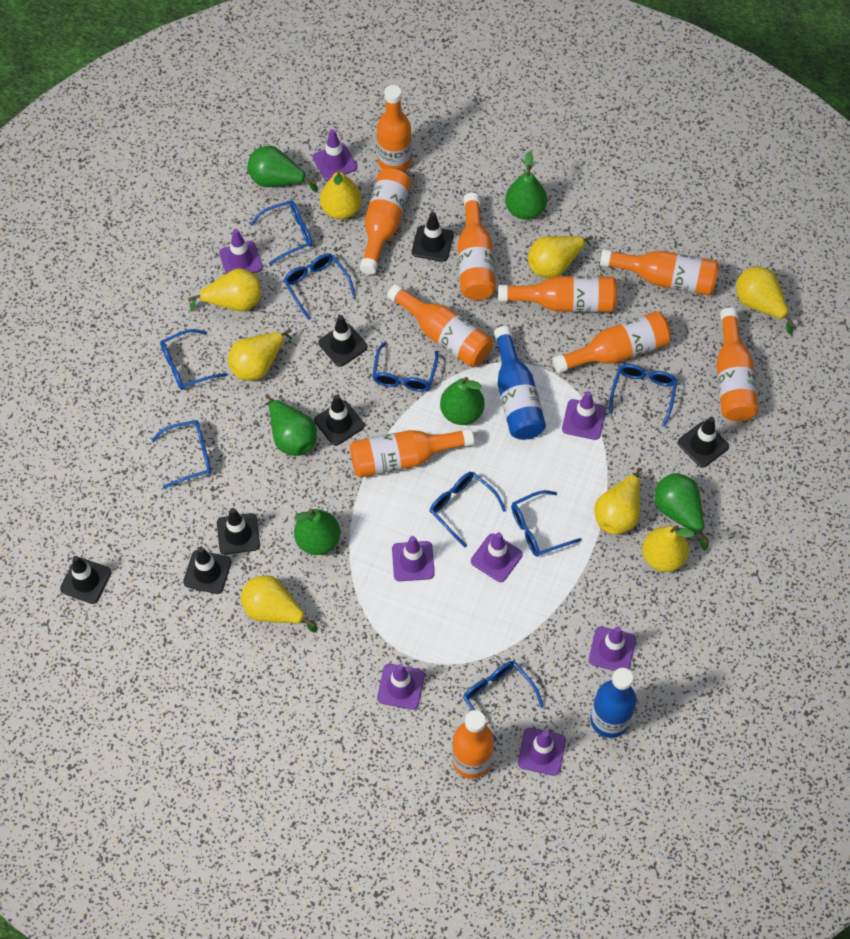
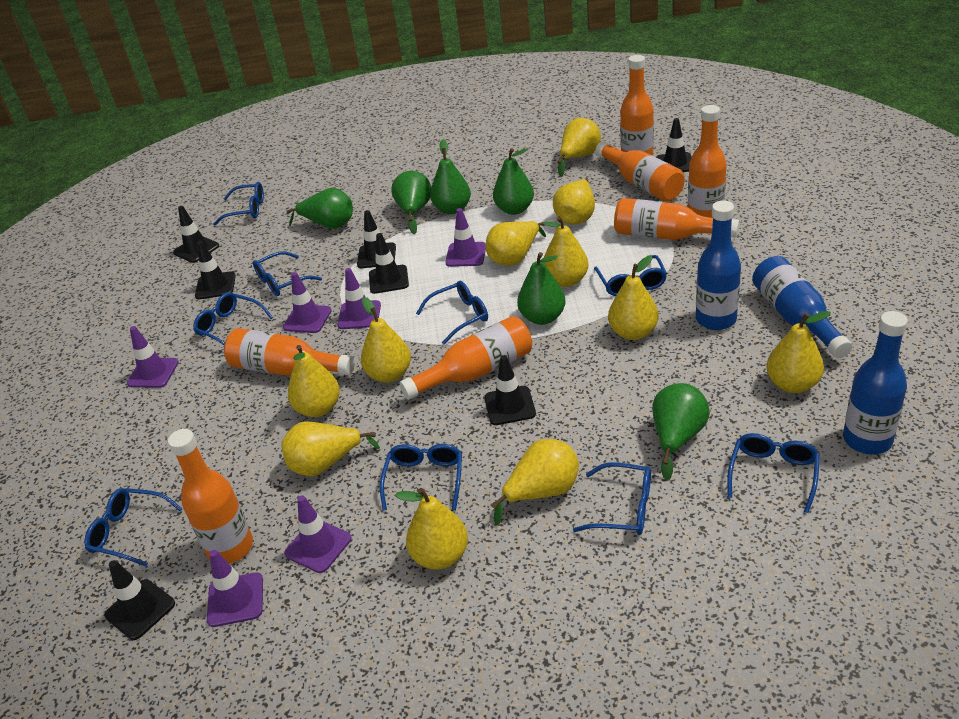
blue bottle: [494,326,546,440] [590,668,637,738] = 2 -> [696,201,741,330] [752,256,853,358] [843,311,908,455] = 3
orange bottle: [350,428,474,478] [360,168,411,274] [377,85,412,172] [387,284,493,367] [452,710,494,779] [458,193,496,300] [498,276,617,312] [553,311,671,373] [600,249,719,296] [716,307,759,421] = 10 -> [168,429,253,564] [224,328,355,376] [400,316,532,400] [595,141,685,201] [614,198,739,240] [620,55,654,156] [688,105,727,218] = 7
purple traffic cone: [219,229,263,274] [313,129,357,181] [377,664,425,710] [392,536,435,581] [471,532,523,582] [518,728,566,776] [562,391,606,440] [589,626,636,671] = 8 -> [127,326,179,388] [207,550,263,627] [283,272,332,333] [284,495,352,573] [337,268,381,329] [445,208,486,267] = 6
yellow pear: [188,268,261,311] [228,329,292,381] [240,575,318,633] [320,170,362,220] [528,236,593,278] [594,468,641,535] [642,526,695,572] [736,267,794,334] = 8 -> [281,421,380,476] [288,345,340,417] [361,297,411,382] [395,488,468,570] [485,221,546,266] [492,439,579,525] [543,217,589,287] [553,179,595,225] [558,118,601,177] [608,255,659,340] [766,311,831,393] = 11

